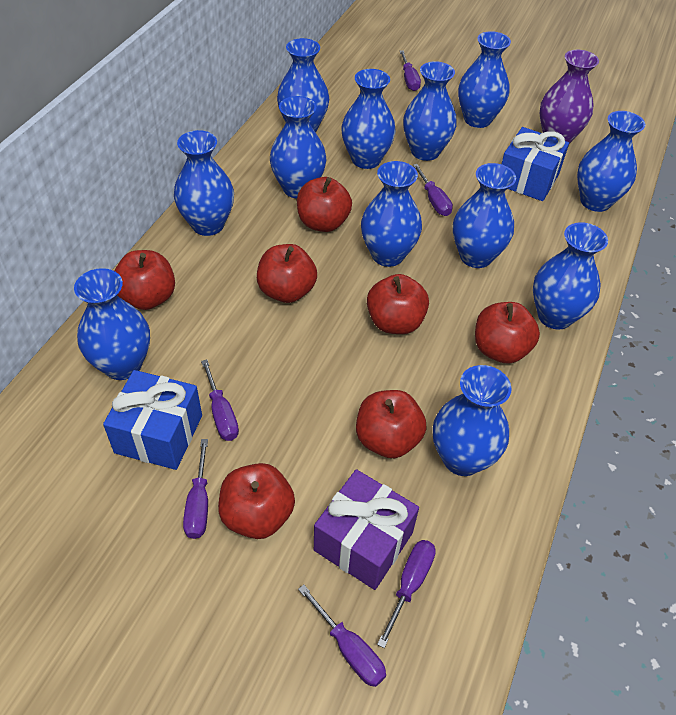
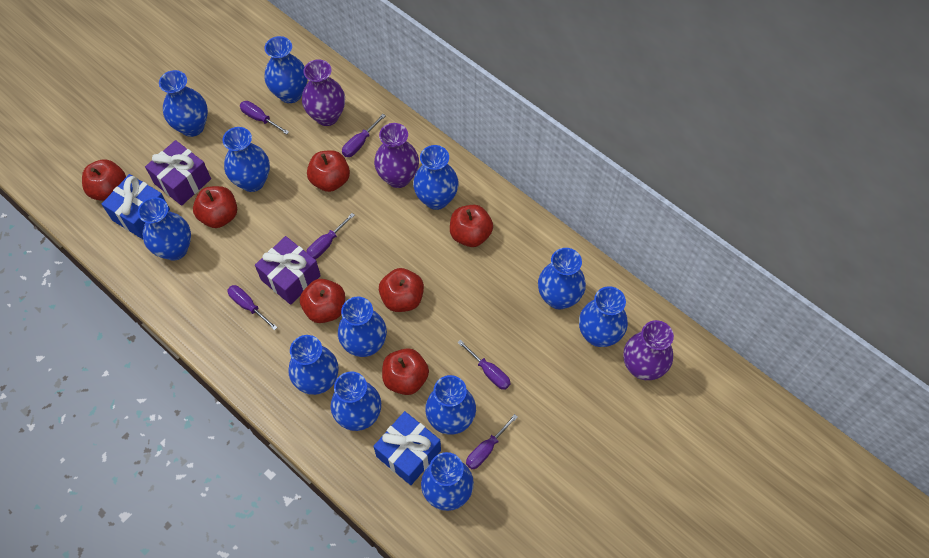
purple gift: [314,469,419,590] = 1 -> [145,140,211,206] [255,236,321,305] = 2
purple vase: [539,50,599,144] = 1 -> [302,59,345,126] [374,123,419,188] [623,320,674,380] = 3

